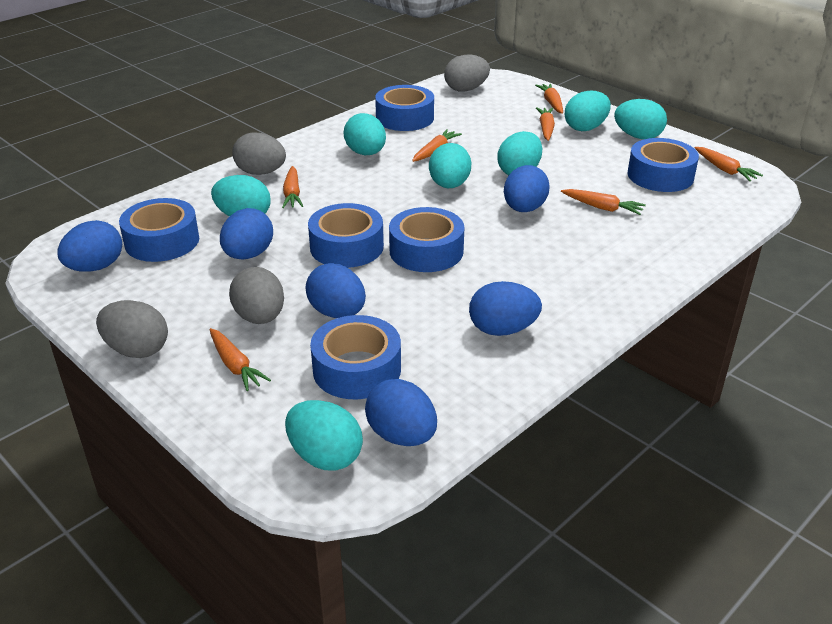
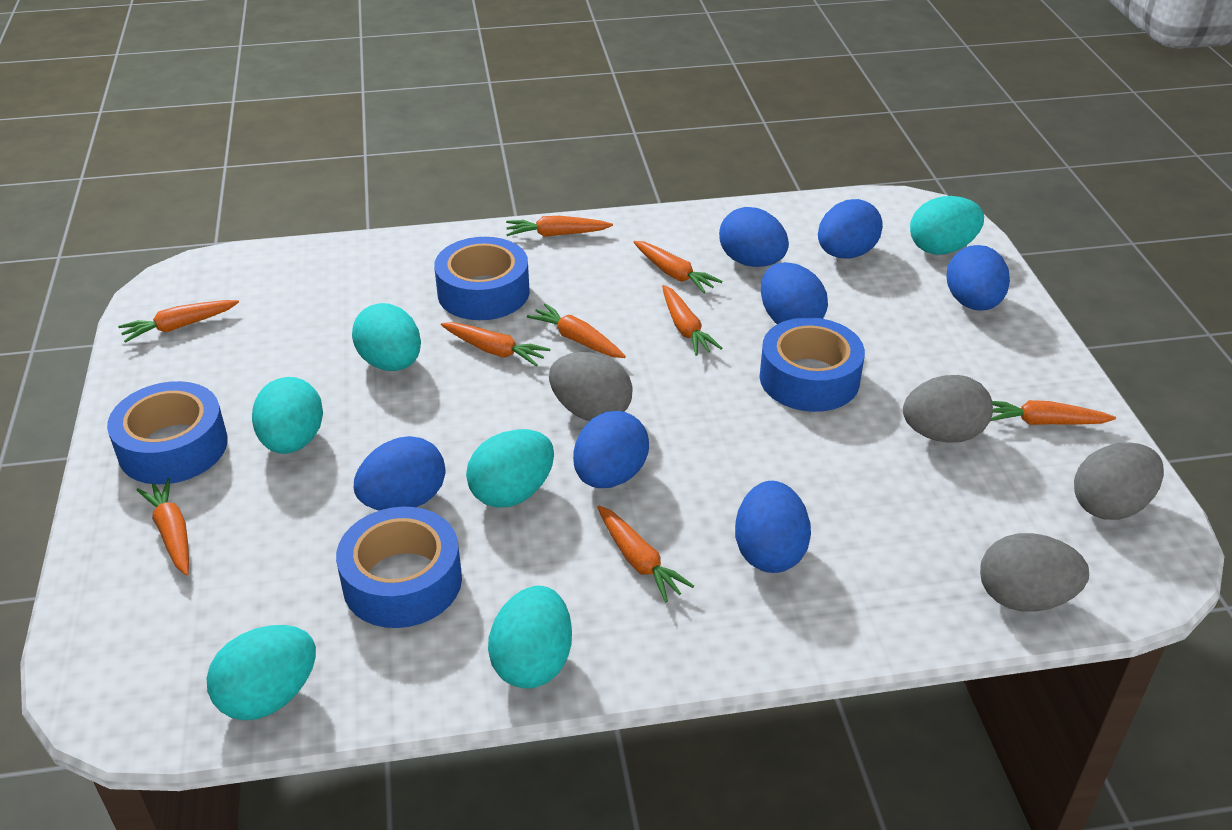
blue egg: [57,220,122,272] [220,208,273,259] [305,263,366,318] [365,379,437,446] [469,281,542,336] [504,165,549,212] = 6 -> [354,436,445,510] [573,411,649,488] [719,207,789,267] [735,481,811,573] [761,262,828,324] [818,199,883,258] [947,245,1010,311] = 7
blue tape: [119,198,199,262] [308,203,384,268] [310,315,401,399] [375,85,434,131] [389,207,465,272] [628,138,699,192] = 6 -> [107,381,228,484] [336,507,462,628] [434,237,530,320] [760,317,865,412] = 4
orange carrot: [209,328,271,391] [282,166,303,208] [412,129,462,162] [535,83,563,114] [536,107,555,141] [561,189,646,215] [695,147,763,182] = 7 -> [118,300,239,343] [136,478,189,576] [441,322,550,366] [506,216,613,237] [527,303,626,358] [597,506,694,602] [634,241,722,293] [662,285,722,356] [991,400,1116,425] = 9
turquoise egg: [211,175,271,216] [285,400,363,471] [343,113,386,155] [429,143,471,188] [498,131,542,175] [565,91,611,131] [614,99,667,139] = 7 -> [207,625,316,720] [252,377,323,454] [352,303,421,371] [466,429,554,508] [488,586,572,689] [910,196,984,255] = 6

